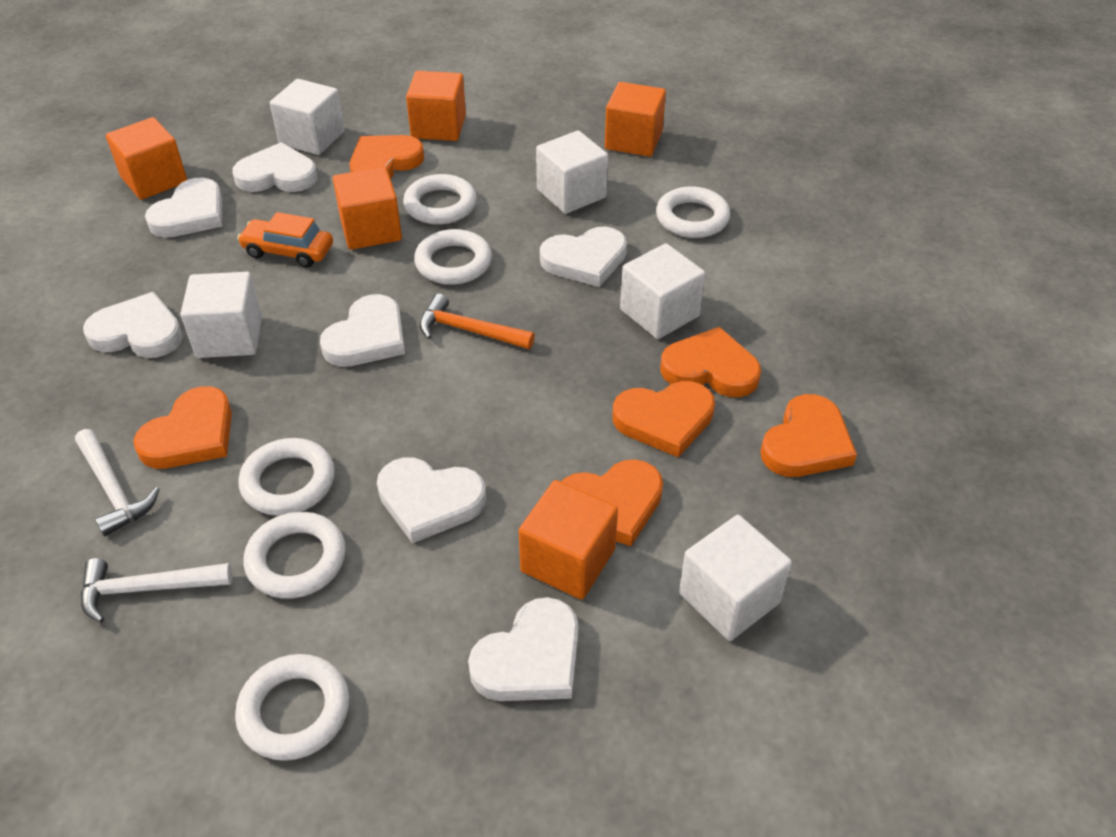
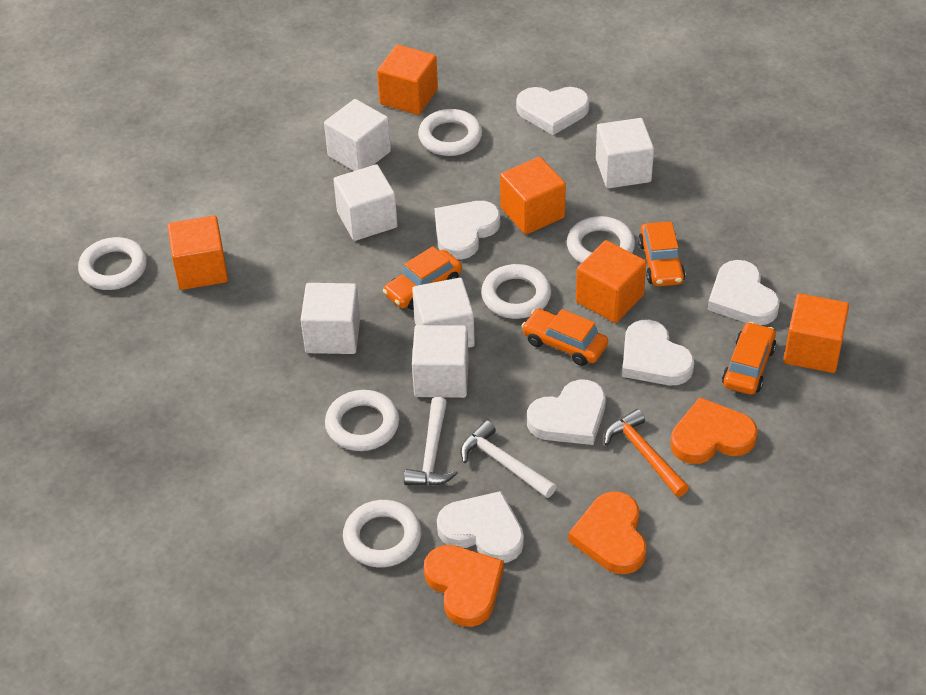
orange car: [237,212,333,268] = 1 -> [383,246,462,310] [521,309,608,366] [638,222,685,286] [722,322,777,395] = 4
orange heart: [133,386,232,469] [349,135,424,179] [561,459,663,546] [612,381,715,457] [661,327,761,397] [760,394,857,477] = 6 -> [424,545,504,627] [568,491,646,574] [671,397,758,464] = 3
white cube: [181,272,262,358] [270,79,345,155] [536,131,608,214] [620,243,705,339] [679,515,792,641] = 5 -> [301,283,360,354] [324,99,391,171] [333,164,398,241] [412,278,475,348] [412,325,469,398] [596,118,654,188] = 6
white heart: [83,292,183,358] [145,177,222,238] [232,142,317,192] [320,294,405,367] [377,457,486,543] [468,597,578,701] [540,227,627,287] = 7 -> [435,201,500,260] [437,491,524,563] [516,87,590,135] [527,380,606,445] [622,320,694,385] [708,260,780,325] = 6

